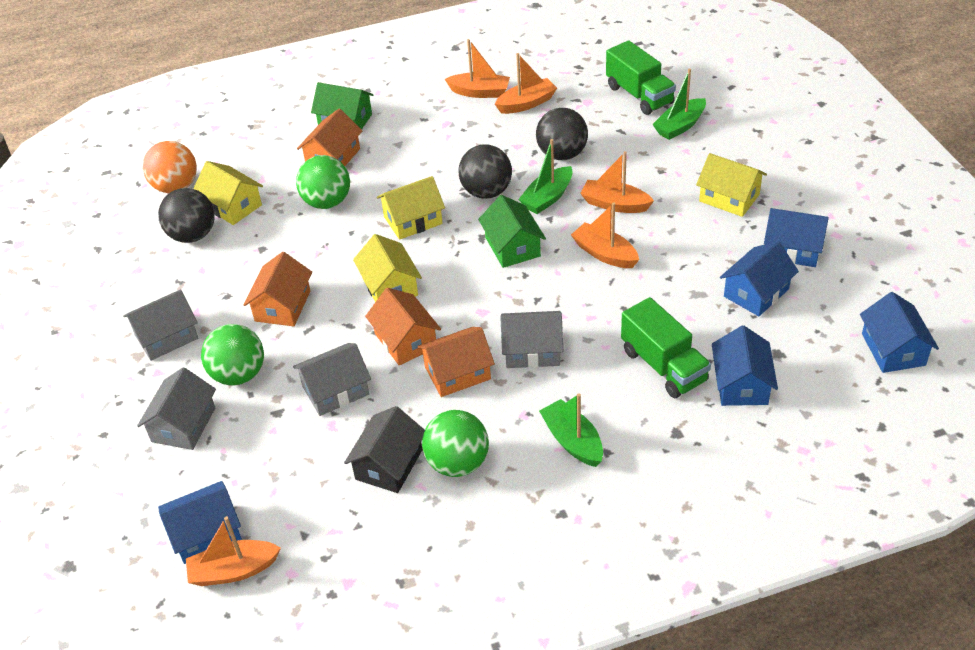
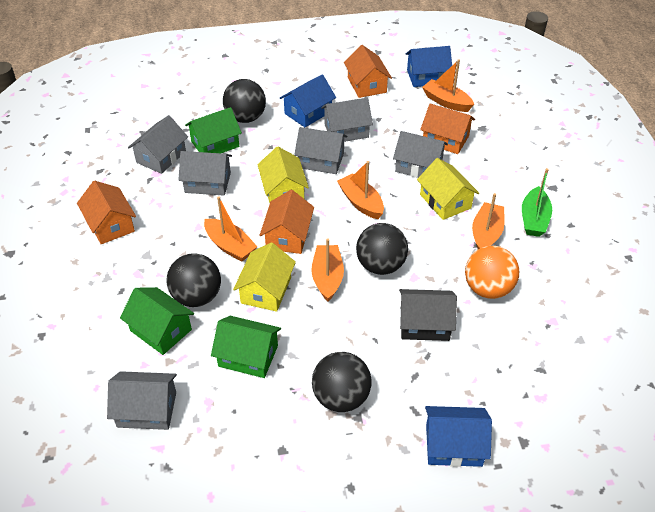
black ball: [158,188,215,243] [458,144,512,199] [536,108,588,160] = 3 -> [167,253,221,307] [223,79,266,123] [312,352,372,412] [356,223,408,275] = 4
blue house: [158,481,242,564] [712,325,778,406] [720,241,799,316] [764,208,829,267] [860,292,939,373] = 5 -> [280,74,336,127] [406,46,452,87] [425,406,492,467] = 3
green ball: [201,324,264,385] [296,155,350,209] [422,410,489,477] = 3 -> none = 0
green boat: [518,139,573,214] [539,393,603,467] [652,68,706,140] = 3 -> [522,168,552,237] = 1
green house: [311,82,373,130] [478,195,546,268] = 2 -> [120,287,194,355] [185,107,242,153] [211,316,281,378] = 3
green truck: [606,40,676,115] [621,297,711,398] = 2 -> none = 0
grey house: [123,289,198,361] [137,367,216,450] [293,343,371,416] [500,311,563,368] = 4 -> [107,371,177,430] [128,115,188,174] [178,151,232,196] [294,127,347,174] [321,98,373,142] [393,131,448,178] = 6
yellow house: [193,161,263,225] [353,234,422,302] [377,176,445,240] [696,153,767,217] = 4 -> [233,242,296,312] [257,147,309,203] [417,158,479,220] = 3

